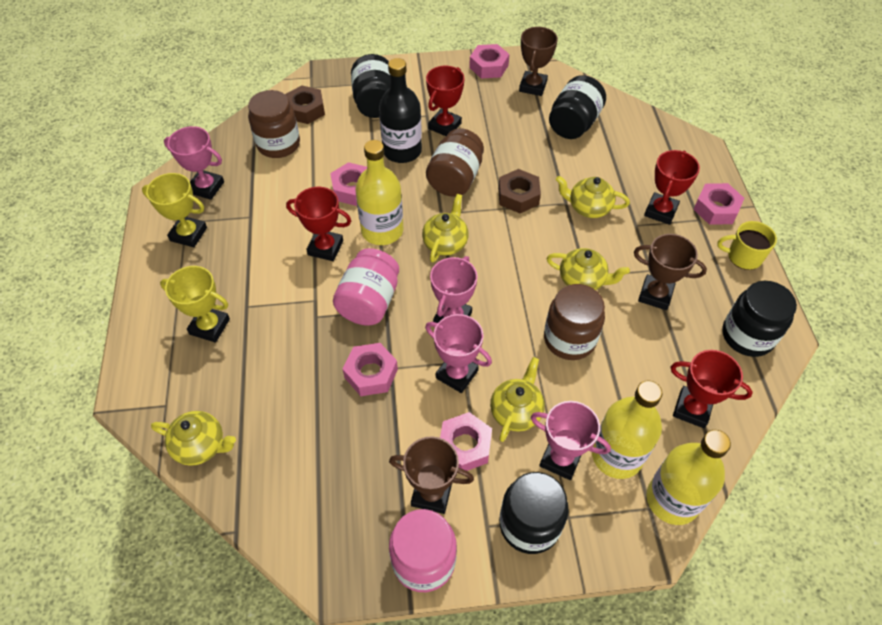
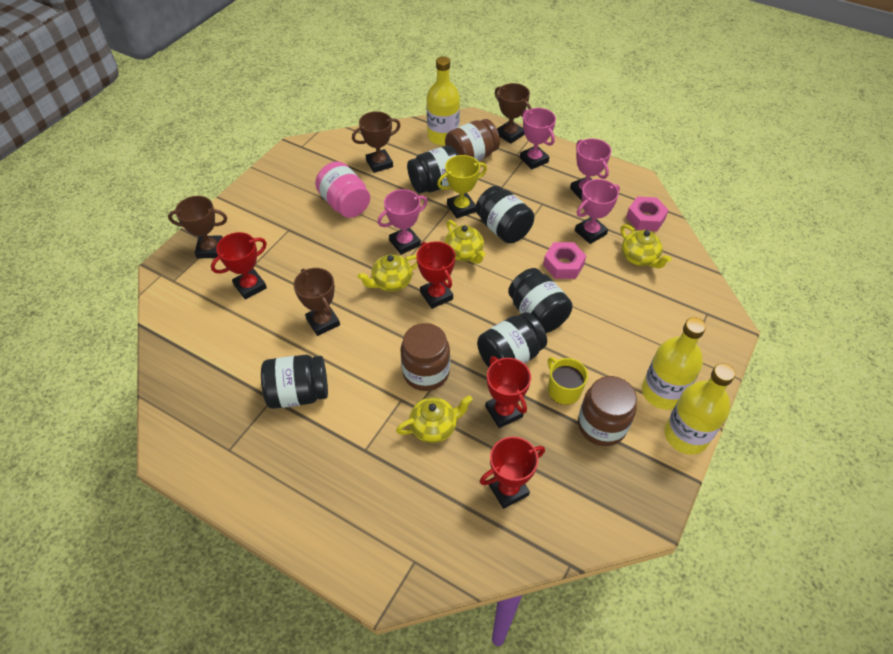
black bottle: [379,58,422,163] = 1 -> none = 0
black jar: [351,54,391,118] [499,472,569,554] [549,75,606,139] [722,281,797,357] = 4 -> [261,355,328,409] [407,145,459,194] [475,186,534,244] [477,312,547,368] [508,268,573,333] = 5
brown nut: [285,85,325,124] [498,169,541,213] = 2 -> none = 0
brown trophy: [389,436,474,514] [519,27,558,96] [634,234,707,310] = 3 -> [168,196,227,259] [293,268,340,336] [352,111,401,173] [495,83,532,144] = 4
pink jar: [333,248,399,325] [389,509,457,592] = 2 -> [315,162,370,218] = 1
pink nut: [330,162,367,206] [343,343,398,396] [440,412,492,471] [469,44,510,79] [693,183,744,225] = 5 -> [543,242,586,279] [626,196,669,231] = 2
yellow teapot: [151,411,236,466] [422,194,469,262] [490,357,545,442] [546,248,630,290] [556,176,630,218] = 5 -> [357,254,418,292] [396,395,473,443] [445,220,485,264] [620,224,671,268] = 4
yellow trophy: [142,173,207,247] [160,266,230,343] = 2 -> [437,155,487,218] = 1

